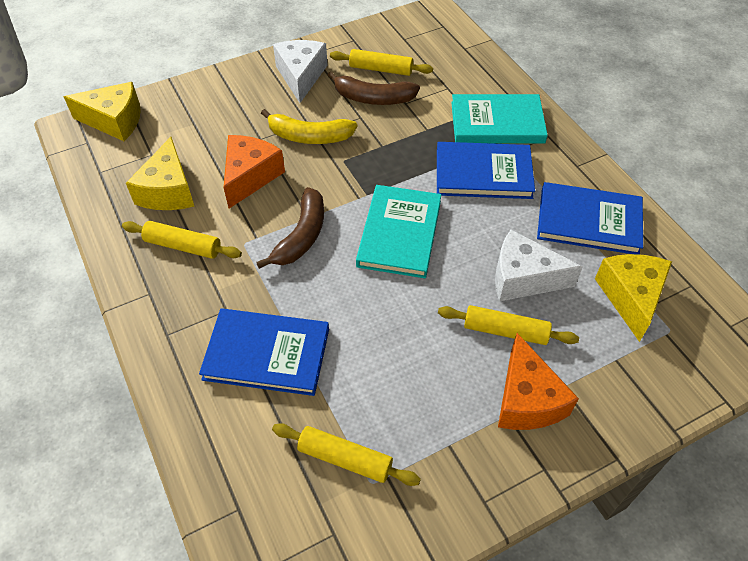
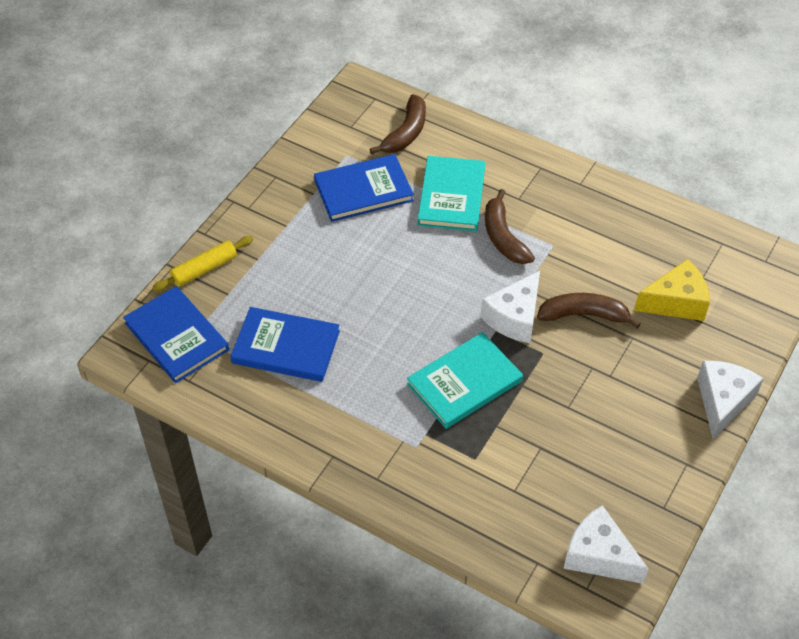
brown banana: [256,187,324,269] [327,71,420,105] = 2 -> [370,94,426,154] [485,189,535,264] [537,293,640,328] = 3
orange cheese: [224,135,285,209] [498,333,579,430] = 2 -> none = 0
white cheese: [273,40,328,103] [495,229,583,302] = 2 -> [481,271,540,343] [564,505,648,584] [697,361,764,439] = 3
yellow banana: [261,109,357,144] = 1 -> none = 0
yellow cheese: [64,82,141,141] [126,137,194,210] [595,254,672,342] = 3 -> [634,259,710,321] = 1
yellow rolling pin: [122,221,242,259] [272,423,421,486] [330,49,433,76] [438,305,579,345] = 4 -> [152,236,253,292] = 1

